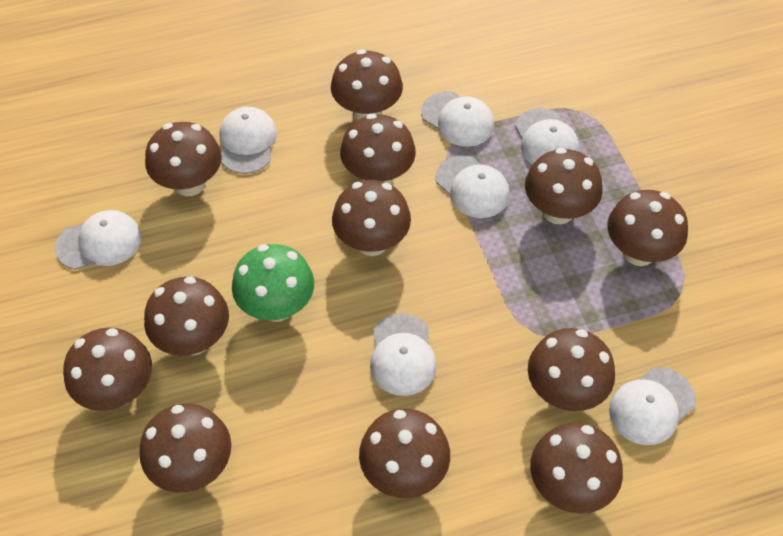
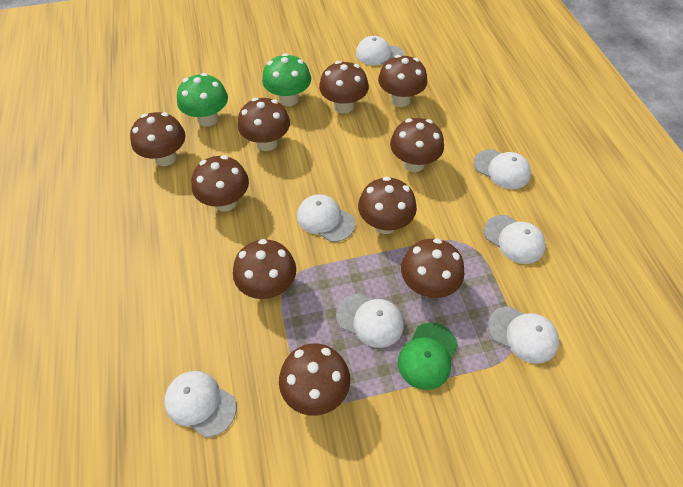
brown mushroom: [63,327,152,411] [140,403,231,493] [144,276,229,356] [145,122,222,196] [331,49,403,120] [332,180,411,256] [340,114,416,184] [359,409,450,498] [525,148,603,224] [528,328,615,411] [530,422,623,514] [607,190,688,266] = 12 -> [130,112,185,166] [192,155,249,211] [233,239,296,299] [238,98,290,151] [279,343,350,416] [319,61,369,113] [358,176,417,234] [378,55,427,107] [390,118,444,172] [401,238,465,298] = 10
green cap: none = 0 -> [398,323,458,390] = 1
green mushroom: [232,244,314,322] = 1 -> [177,73,228,127] [262,53,311,106] = 2

